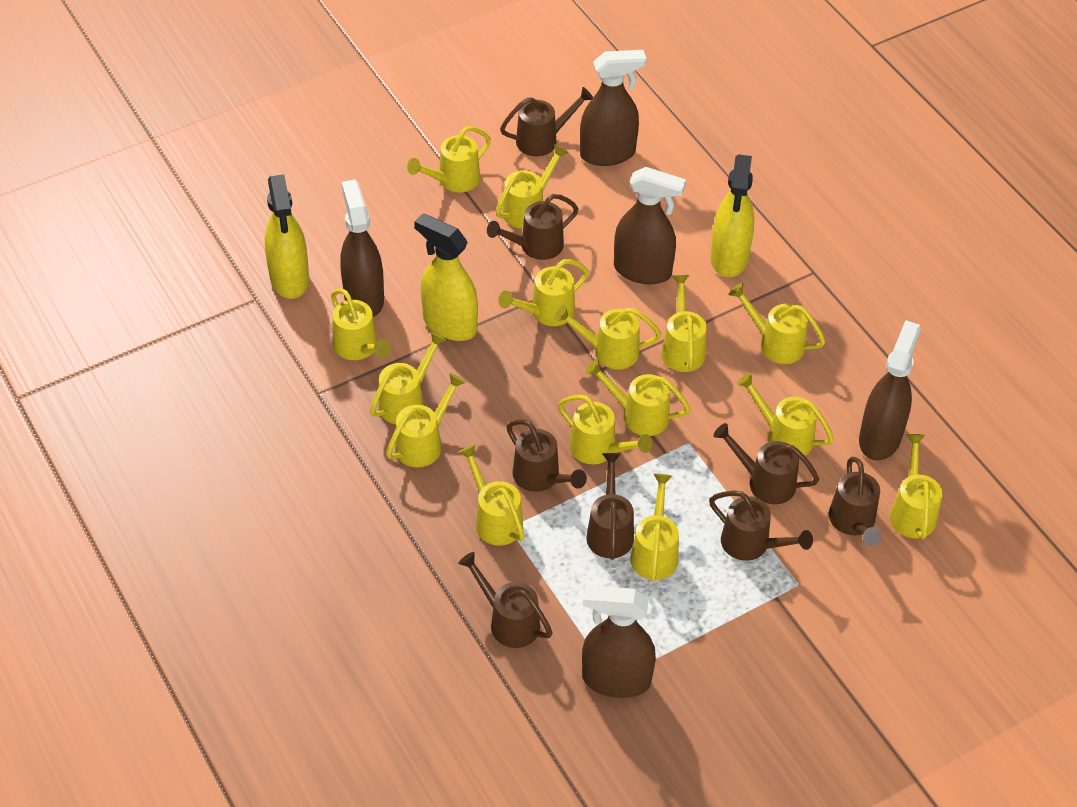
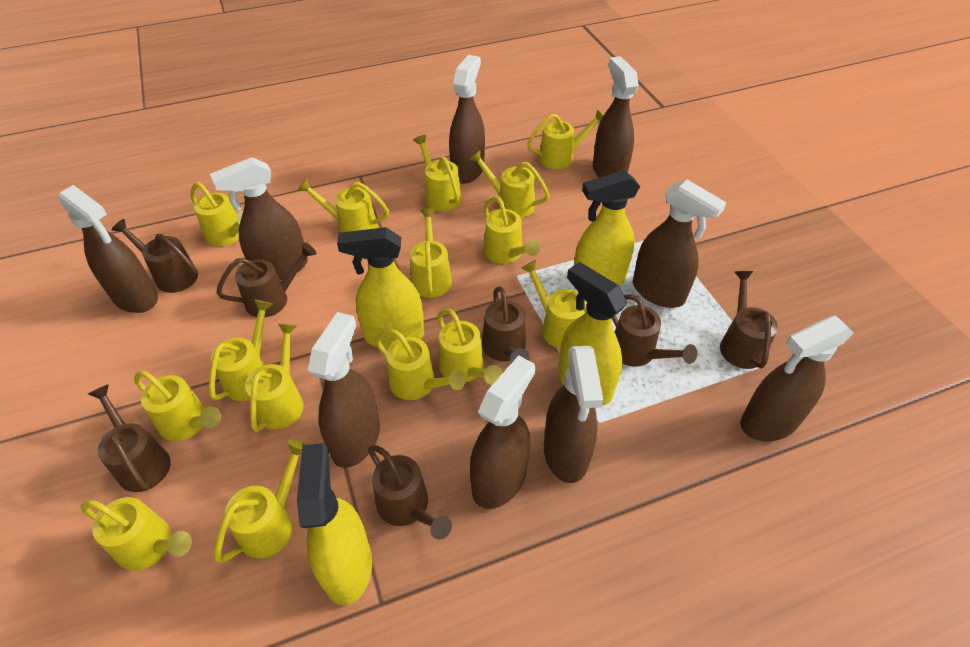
brown spray bottle: [340,179,384,317] [580,50,647,166] [582,585,656,698] [614,167,686,284] [859,320,921,461] = 5 -> [59,185,158,313] [210,157,308,280] [308,312,380,468] [449,55,485,184] [470,355,535,509] [544,346,603,483] [593,56,639,178] [633,179,726,308] [740,316,854,441] = 9
brown watering can: [458,552,552,648] [487,194,579,260] [500,87,593,156] [506,419,587,492] [586,453,634,560] [709,490,813,561] [713,423,819,504] [829,457,882,546] = 8 -> [88,384,171,492] [111,219,198,293] [216,243,317,317] [368,445,452,540] [482,286,530,363] [612,294,697,367] [720,271,778,369] = 7
yellow spray bottle: [265,174,309,299] [414,213,478,341] [710,154,754,277] = 3 -> [297,443,372,606] [337,227,424,349] [558,262,627,405] [574,170,640,286] = 4

